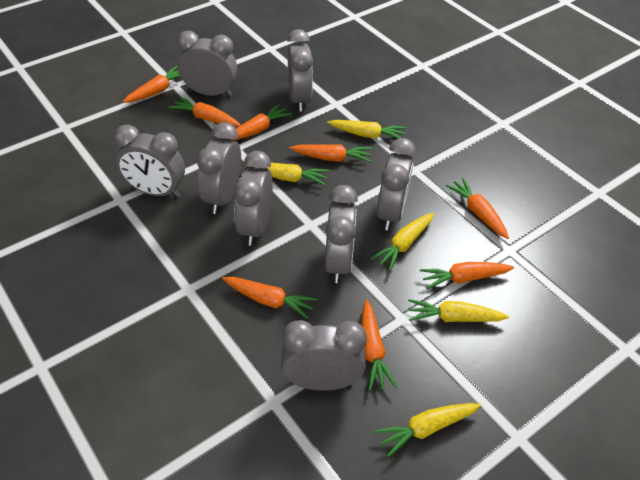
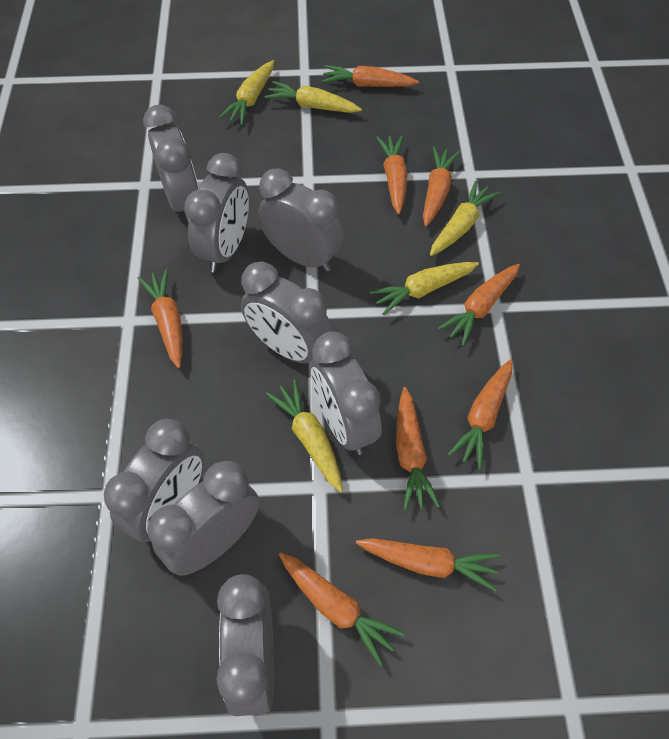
orange carrot: [123,66,181,103] [169,96,241,127] [222,277,317,319] [232,104,292,140] [290,144,371,162] [361,300,397,391] [420,262,514,289] [446,178,509,239] = 8 -> [138,269,182,368] [279,553,405,667] [322,65,419,87] [356,538,500,591] [376,135,407,214] [396,387,440,510] [423,147,460,226] [438,264,520,346] [448,359,512,469] = 9

